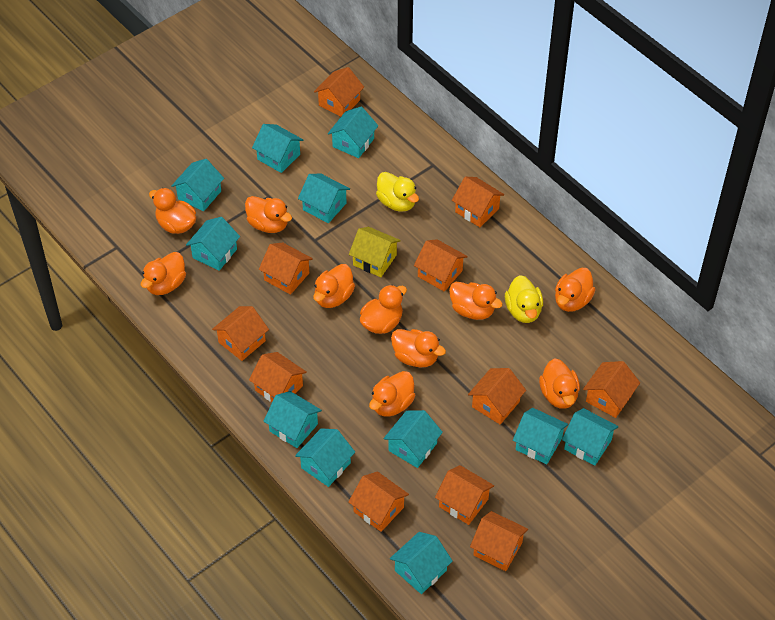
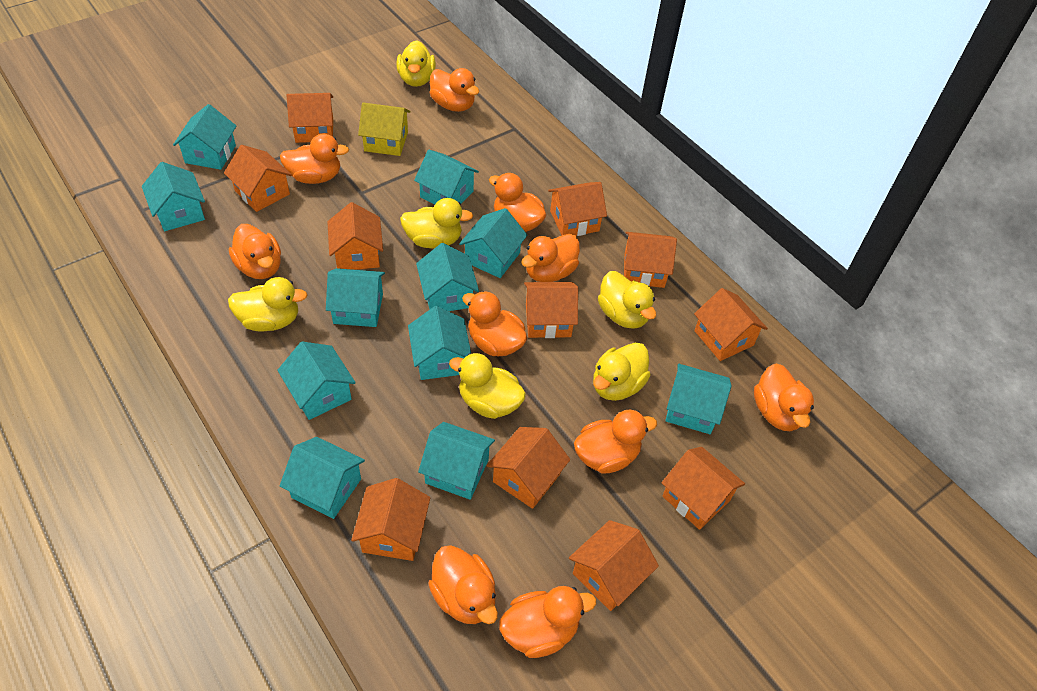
yellow duck: [376,172,419,212] [505,275,543,323] = 2 -> [228,277,308,332] [396,40,436,87] [400,198,473,249] [449,353,526,419] [593,342,651,401] [598,271,656,329] = 6

